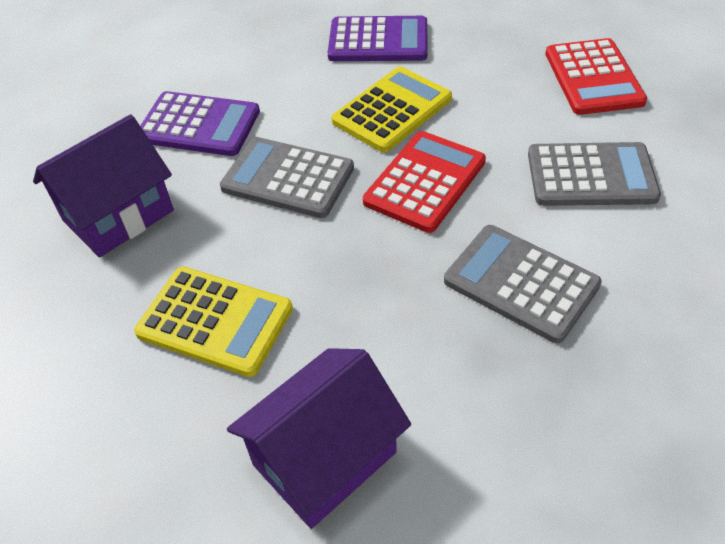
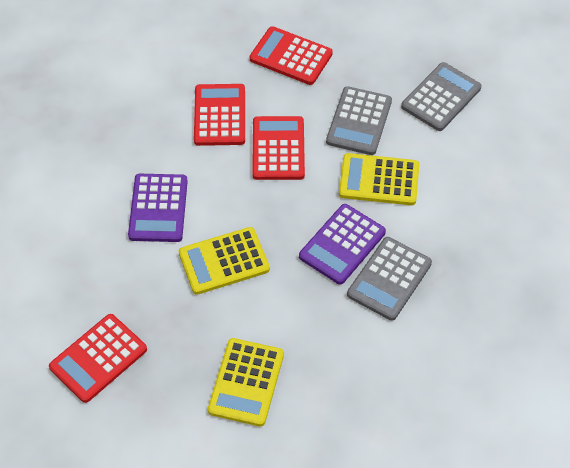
purple house: [33,114,174,257] [227,348,411,529] = 2 -> none = 0
red calculator: [363,131,486,233] [545,38,647,115] = 2 -> [49,314,147,403] [194,84,245,146] [250,26,333,85] [252,116,305,180] = 4
yellow calculator: [134,267,293,377] [331,67,452,153] = 2 -> [179,227,270,295] [208,338,284,427] [339,153,419,205] = 3

